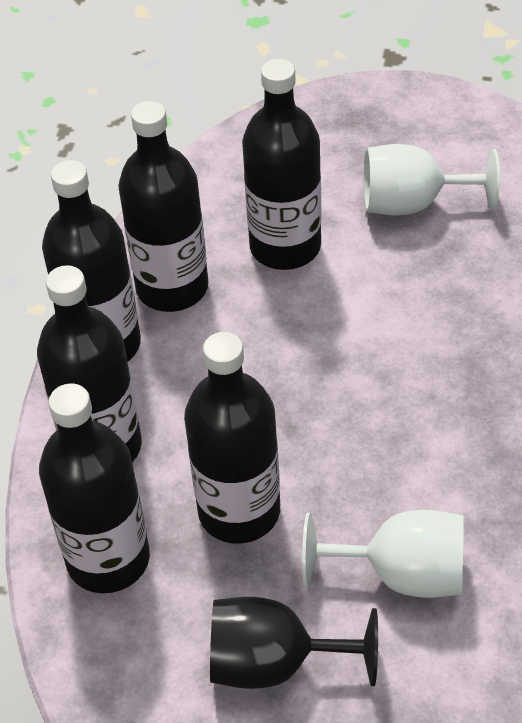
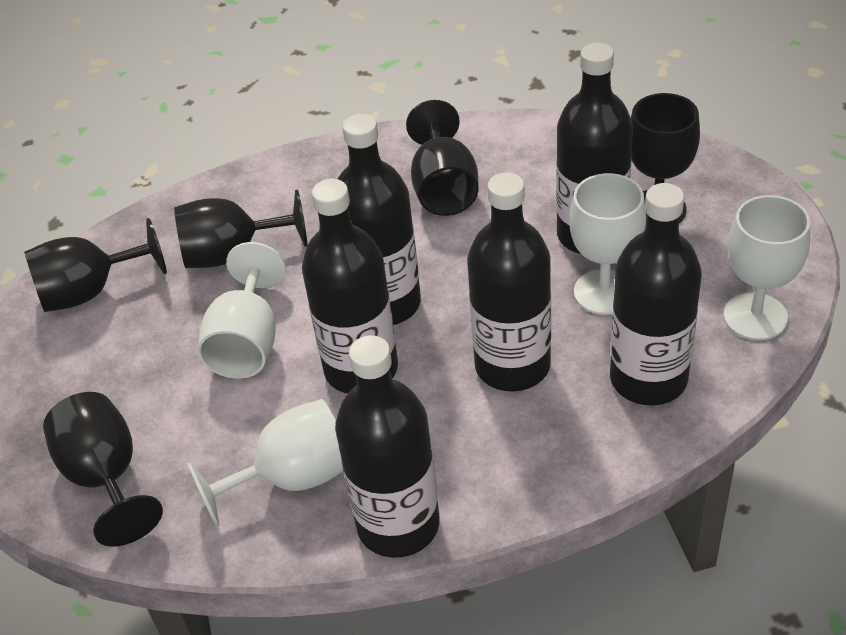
black goblet: [210,597,378,689] = 1 -> [24,218,167,312] [43,392,163,547] [174,190,308,268] [406,100,478,216] [631,93,700,223] = 5
white goblet: [302,510,464,598] [364,144,500,215] = 2 -> [188,399,343,527] [198,242,286,379] [569,173,646,315] [723,195,810,340] = 4

